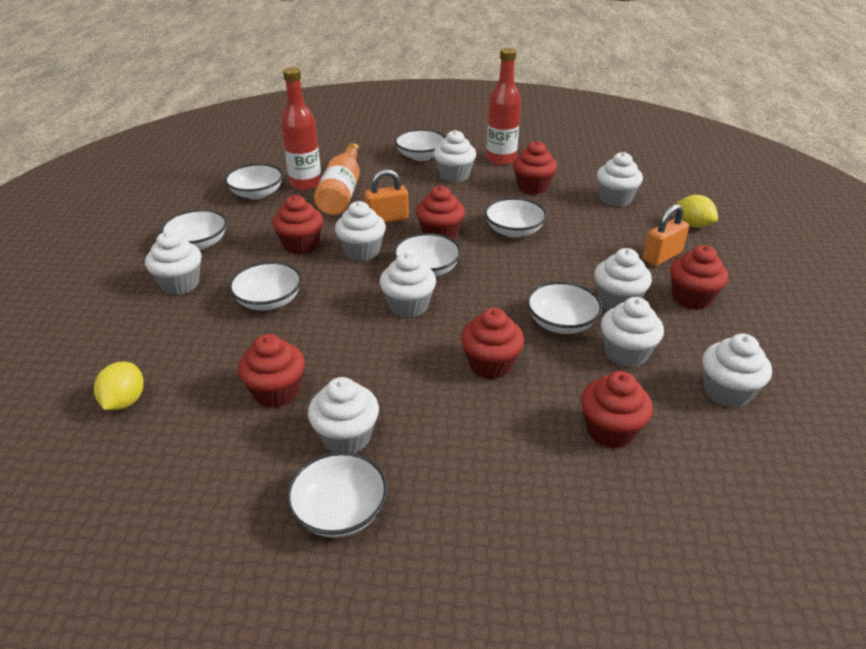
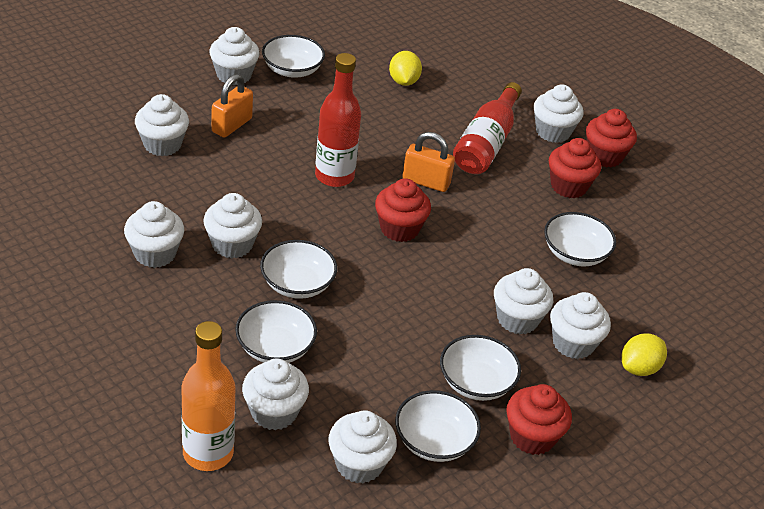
red cupcake: [238,334,305,408] [272,195,323,255] [416,186,465,240] [461,308,524,379] [513,141,557,195] [581,371,653,449] [670,245,728,310] = 7 -> [375,178,431,242] [506,384,572,455] [549,138,601,198] [586,109,637,167] = 4
white bowl: [161,209,227,250] [225,164,283,200] [229,262,302,311] [286,452,388,537] [394,233,461,277] [395,129,446,161] [484,198,547,238] [527,282,603,334] = 8 -> [235,300,317,363] [260,240,337,299] [262,35,325,78] [395,390,481,462] [440,335,521,401] [544,212,616,267] = 6

